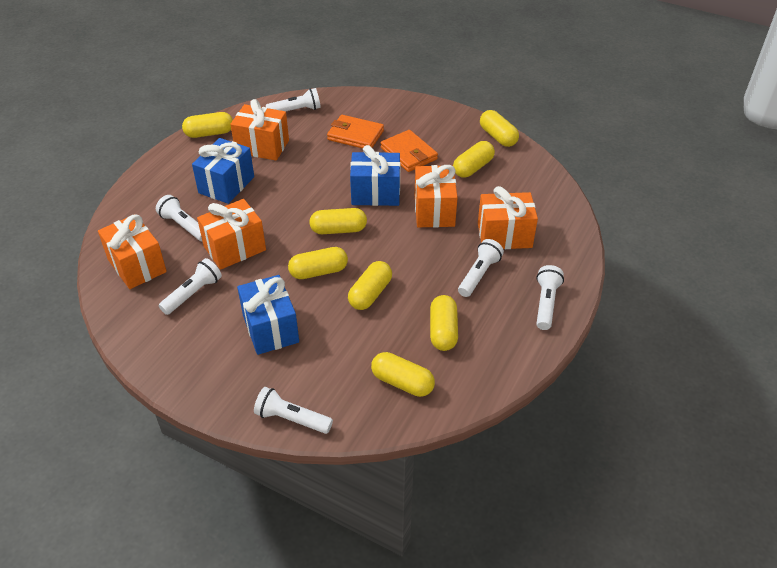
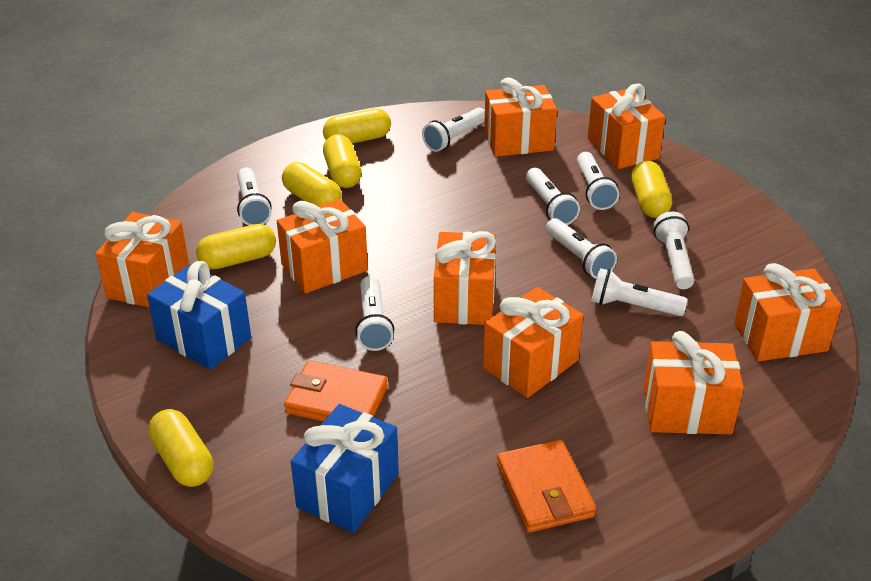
blue gift: [192,138,254,204] [237,275,299,355] [350,145,401,206] = 3 -> [147,261,251,370] [291,404,399,533] = 2
orange gift: [98,214,167,289] [197,199,266,270] [230,99,289,161] [415,165,458,228] [478,186,538,249] = 5 -> [96,212,189,308] [277,199,368,294] [434,231,496,325] [483,287,583,398] [484,77,557,157] [588,83,665,169] [643,331,744,434] [734,263,842,361] = 8
white flashlight: [156,195,202,241] [158,258,222,315] [254,387,333,434] [266,88,321,111] [458,239,504,297] [536,265,564,330] = 6 -> [237,167,272,225] [355,276,394,351] [422,108,485,152] [526,168,580,225] [546,218,617,279] [577,152,619,210] [591,268,688,316] [654,211,694,289] = 8
yellow capsule: [182,112,233,138] [288,247,348,279] [309,208,367,234] [348,261,392,310] [371,352,435,397] [430,295,458,351] [453,141,495,177] [480,110,519,147] = 8 -> [148,409,214,487] [196,224,276,269] [282,162,342,206] [323,108,391,143] [323,134,362,188] [631,161,672,218] = 6

